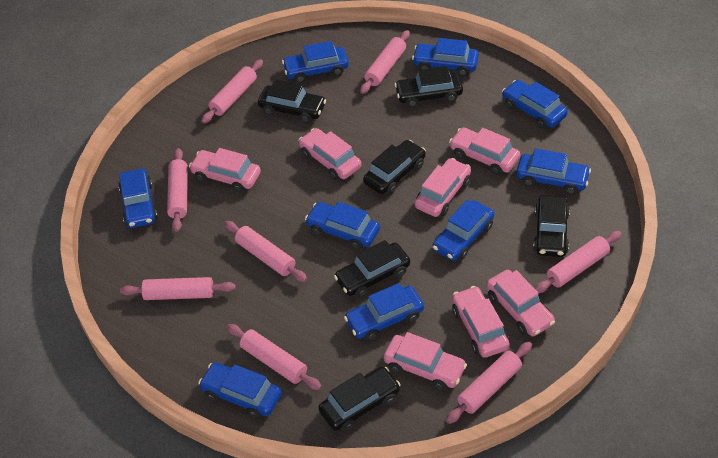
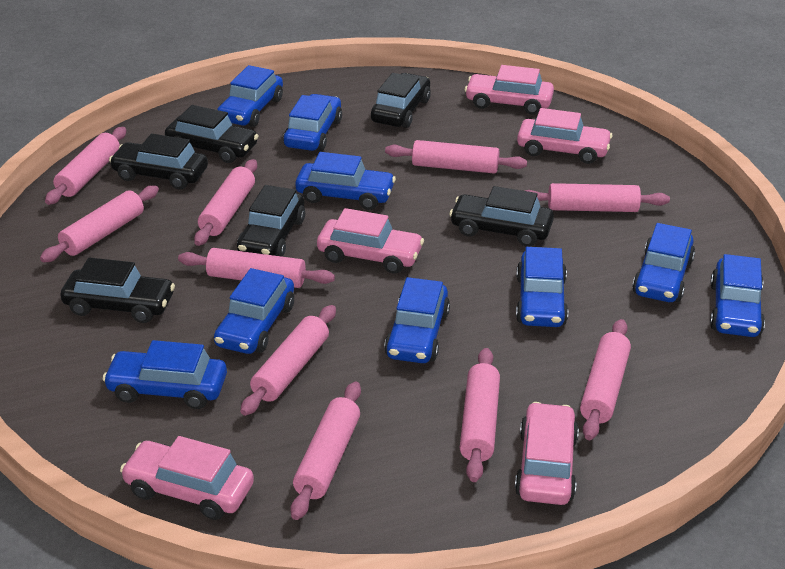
pink car: [189,148,261,193] [298,128,362,180] [383,332,467,391] [415,158,471,217] [449,127,520,175] [452,286,510,358] [486,270,555,336] = 7 -> [120,436,254,520] [317,208,424,274] [465,65,554,115] [515,402,579,505] [517,108,613,164] = 5
pink rolling pin: [120,277,236,300] [167,148,188,232] [201,59,263,124] [224,221,307,282] [227,324,322,390] [360,30,410,94] [446,342,532,424] [535,231,622,293] = 8 -> [40,185,159,262] [45,127,126,205] [178,248,335,288] [194,159,257,246] [240,305,336,416] [290,382,361,520] [385,140,527,174] [460,348,500,482] [525,183,670,212] [580,319,631,440] = 10

